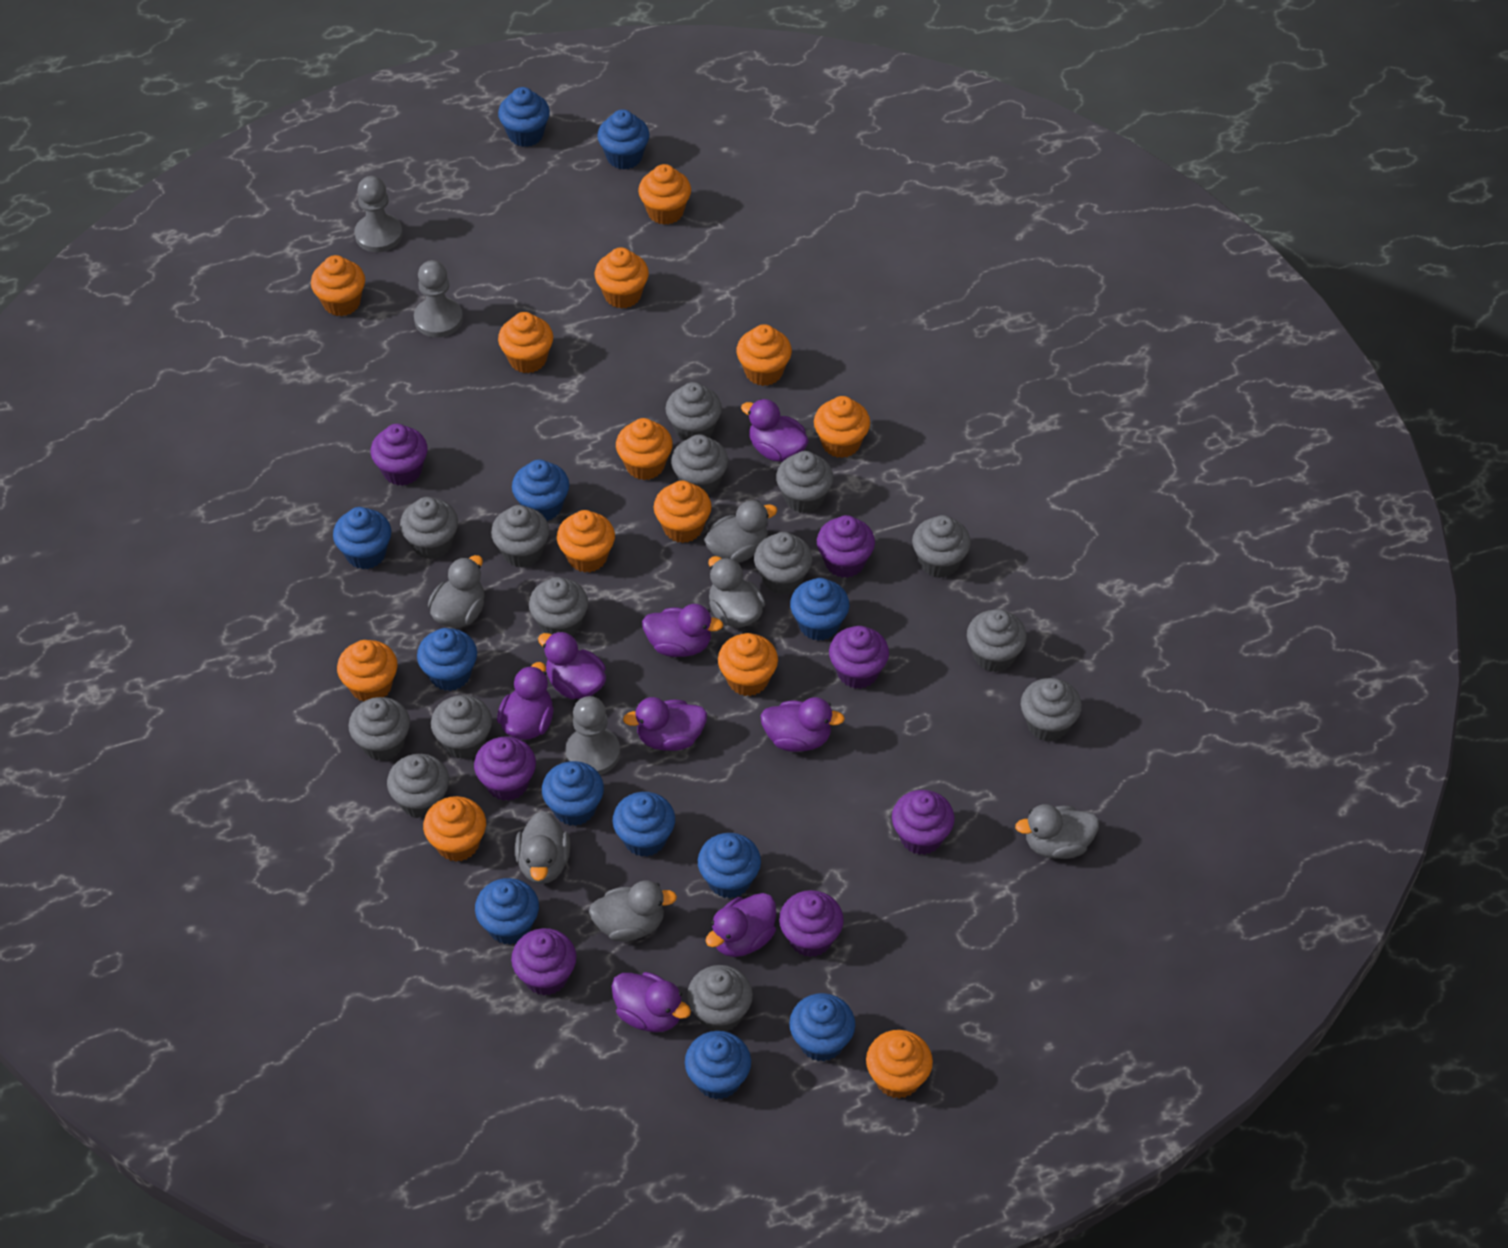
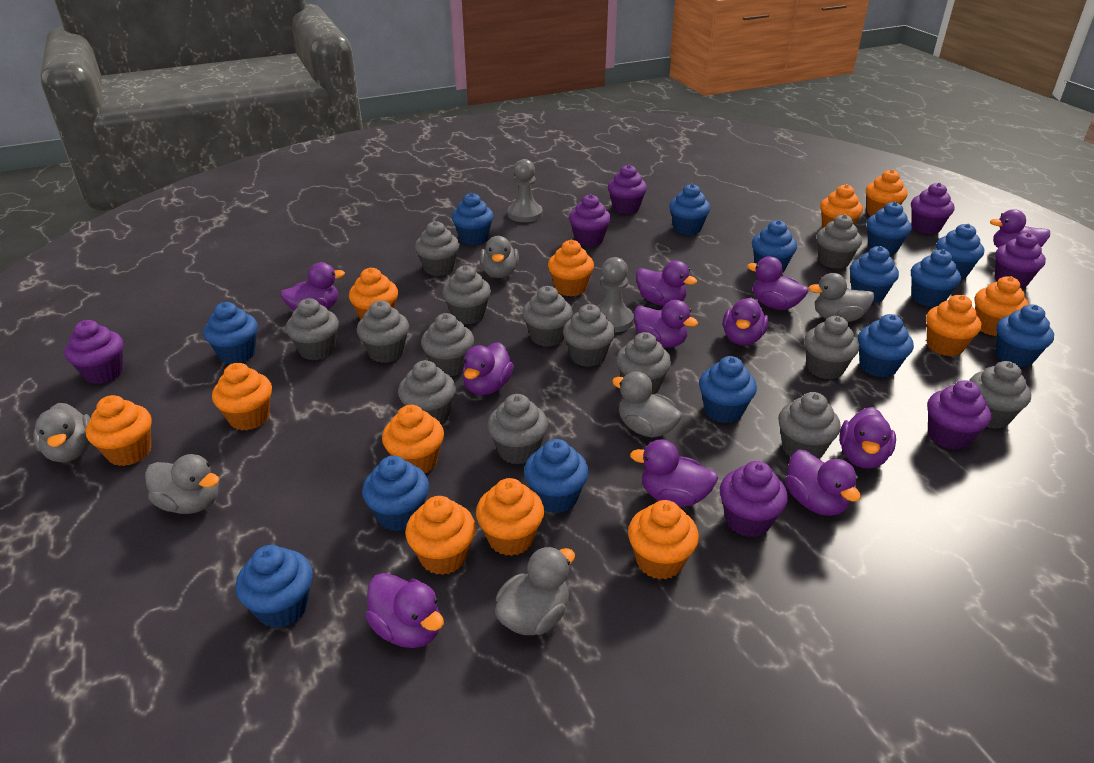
blue cupcake: [333,507,391,569] [417,628,477,691] [475,878,539,945] [498,87,550,147] [512,459,569,521] [542,761,604,826] [597,109,649,169] [612,792,675,857] [685,1031,751,1099] [698,833,761,898] [789,993,855,1061] [790,578,850,641] = 12 -> [203,302,258,364] [236,545,313,628] [362,456,429,532] [452,193,494,245] [524,439,589,513] [669,184,710,235] [699,356,757,423] [752,220,797,272] [850,246,899,303] [858,314,914,378] [867,202,912,255] [911,249,961,307] [936,224,984,279] [996,304,1054,367] = 14
grey pawn: [354,176,403,252] [414,260,463,338] [565,696,620,775] = 3 -> [508,159,543,222] [597,257,634,333] = 2
orange cupcake: [311,255,365,316] [337,640,398,702] [423,796,486,862] [498,312,553,373] [557,510,615,573] [595,247,649,309] [616,418,673,480] [638,164,691,225] [654,480,712,543] [718,633,778,696] [736,324,792,386] [814,396,870,458] [866,1030,933,1099] = 13 -> [86,395,152,466] [212,363,272,430] [349,268,398,320] [382,405,444,473] [405,496,476,575] [476,478,544,556] [548,240,594,296] [628,500,699,580] [820,184,863,228] [866,169,907,216] [926,295,982,356] [975,276,1029,336] = 12
purple duck: [497,662,554,740] [538,631,606,699] [612,972,691,1032] [623,697,707,751] [642,604,723,657] [705,893,776,957] [741,399,809,462] [760,697,845,752] = 8 -> [280,262,345,311] [365,573,444,648] [463,342,514,395] [630,439,718,507] [634,300,698,348] [636,261,697,306] [723,298,769,345] [747,256,809,310] [785,449,861,516] [839,407,896,469] [990,209,1050,248] = 11

